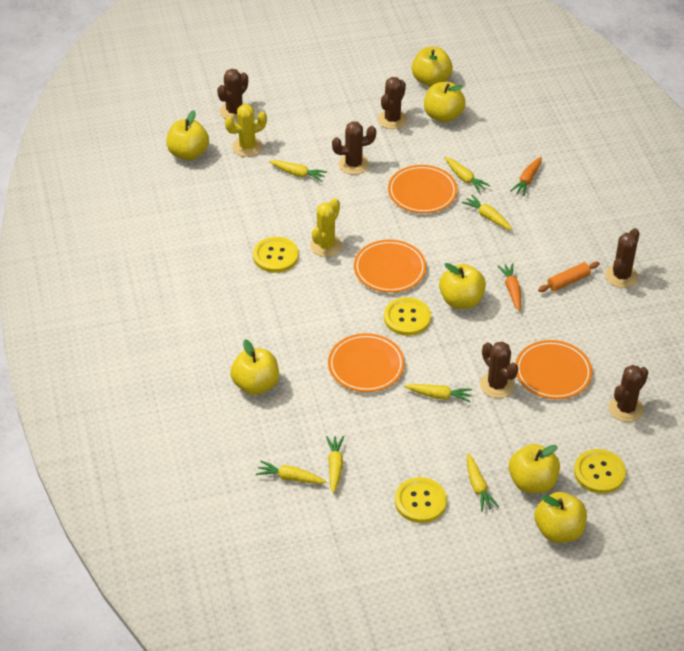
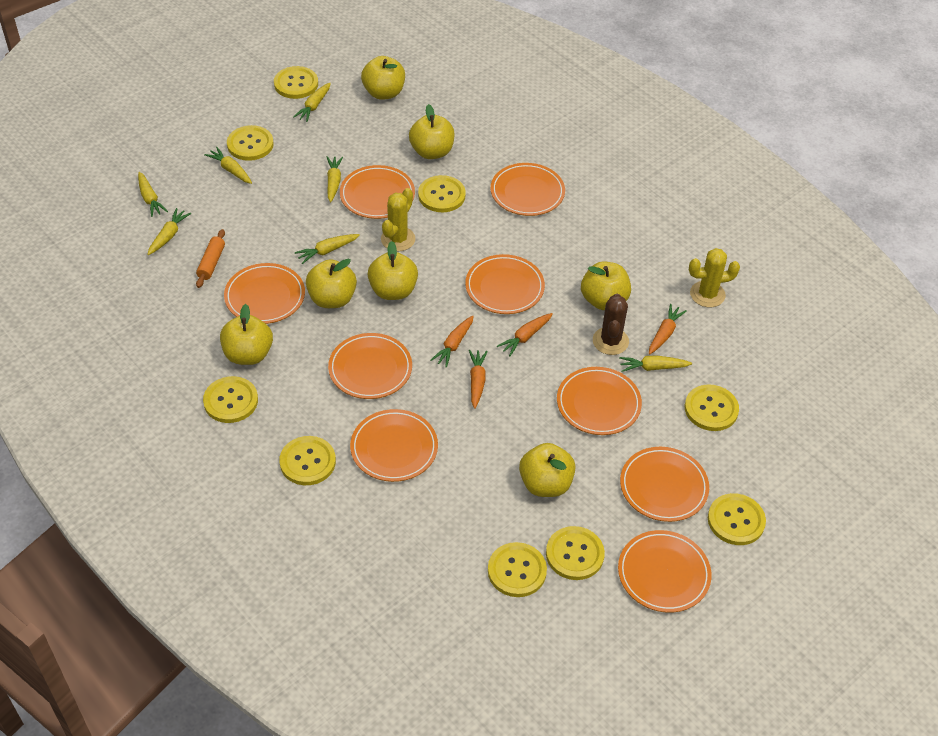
brown cactus: [217,69,248,121] [332,121,376,175] [378,77,408,129] [480,342,518,398] [605,228,639,288] [609,365,648,422] = 6 -> [593,294,629,355] = 1
orange carrot: [497,263,521,311] [510,157,542,196] = 2 -> [431,315,474,367] [469,350,488,409] [497,313,553,356] [649,304,687,355] = 4
orange plate: [328,333,405,392] [354,240,427,293] [388,165,458,213] [515,340,592,399] = 4 -> [224,263,305,324] [328,333,412,399] [340,165,415,219] [350,409,438,482] [465,254,545,314] [491,163,565,216] [557,367,642,435] [618,530,712,613] [620,447,709,522] = 9
yellow button: [253,237,299,273] [384,297,431,336] [395,477,447,523] [574,449,626,494] = 4 -> [203,376,258,423] [227,125,274,161] [274,66,318,99] [279,436,336,485] [418,175,466,212] [488,542,547,597] [546,526,605,580] [685,384,739,431] [708,493,766,545] = 9

